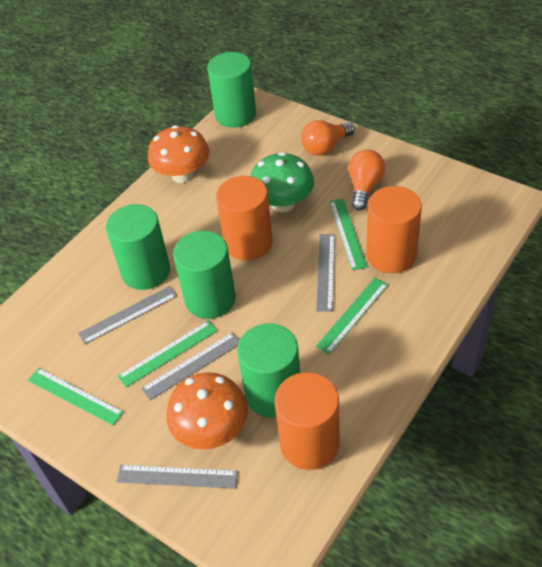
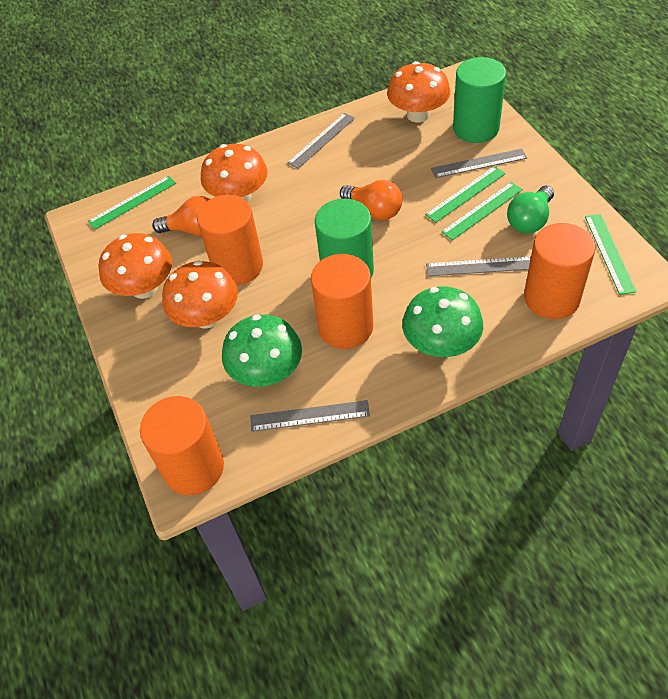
green cylinder: [106,204,170,290] [173,231,236,319] [207,52,256,128] [237,323,300,418] = 4 -> [315,199,374,278] [453,57,506,143] = 2
green light bulb: none = 0 -> [507,185,554,234] = 1
green mushroom: [251,152,314,212] = 1 -> [222,315,302,387] [402,286,483,357] = 2
orange cylinder: [216,176,273,261] [275,372,340,470] [366,186,422,273] = 3 -> [140,396,224,495] [197,195,263,285] [311,254,373,349] [524,223,595,319] = 4
orange mushroom: [148,125,210,183] [166,372,248,449] = 2 -> [98,233,172,299] [162,260,238,329] [201,144,268,202] [387,61,450,123] = 4

